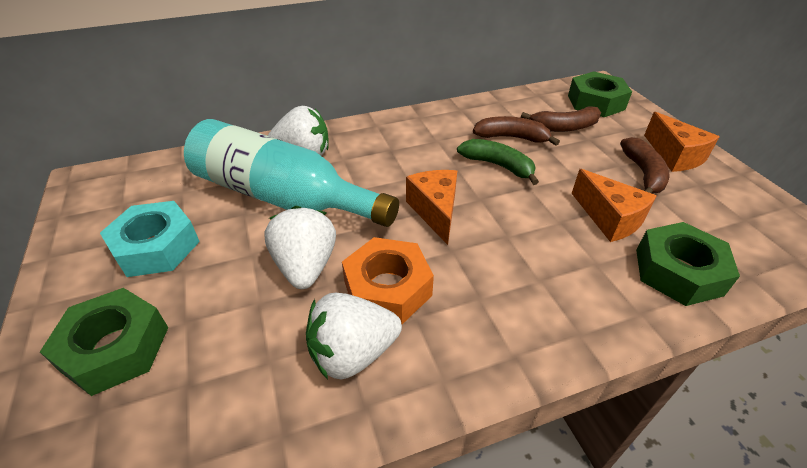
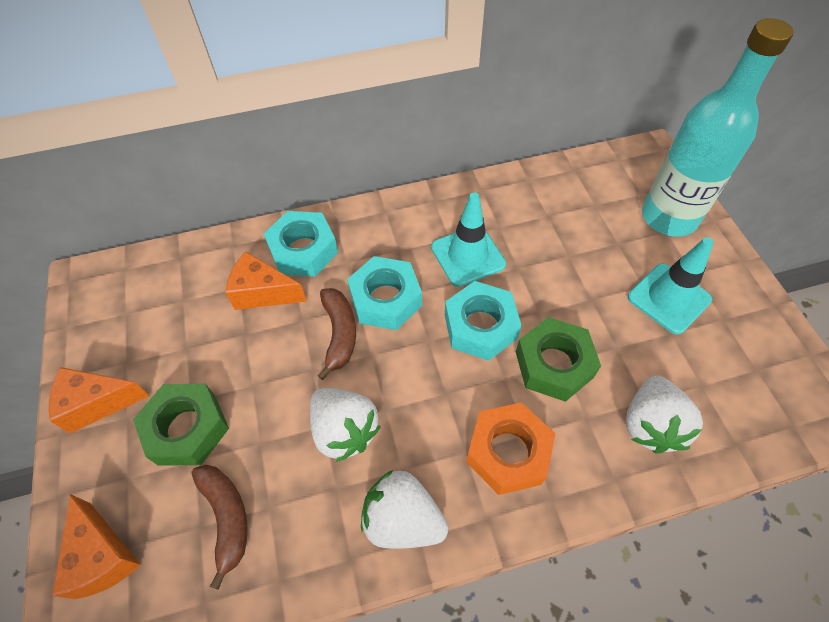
brown banana: [473,116,560,146] [521,106,601,132] [620,137,670,194] = 3 -> [191,465,248,590] [317,288,356,380] = 2
green banana: [457,139,539,185] = 1 -> none = 0
green nut: [40,288,168,396] [568,71,632,117] [636,222,740,306] = 3 -> [133,384,229,466] [516,317,601,402] = 2
turquoise nut: [100,201,200,277] = 1 -> [264,211,338,277] [347,256,422,330] [445,281,522,361] = 3
turquoise traffic cone: none = 0 -> [431,192,506,287] [628,237,714,335] = 2

